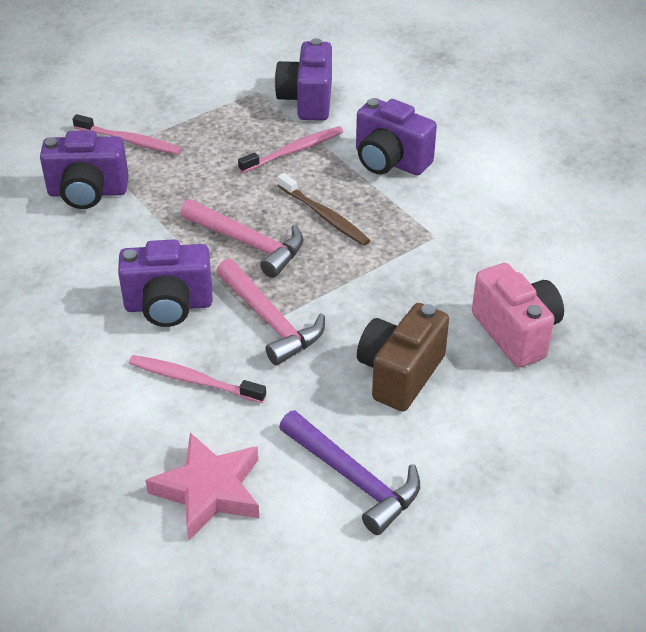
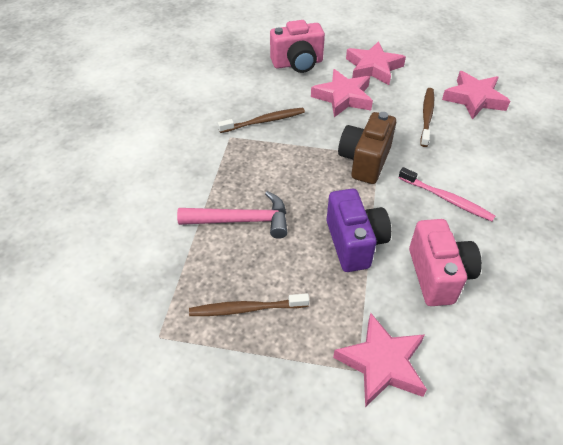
brown toothbrush: [278,173,370,246] = 1 -> [189,293,309,316] [218,107,305,133] [421,88,434,147] = 3
pink camera: [472,263,564,368] = 1 -> [270,20,325,73] [409,219,482,306] = 2
pink hammer: [181,199,303,278] [216,259,325,366] = 2 -> [177,191,288,239] = 1
pink star: [145,433,259,540] = 1 -> [311,69,373,117] [333,313,427,408] [346,41,406,85] [442,71,510,120] = 4
pink toothbrush: [72,114,182,154] [129,355,266,403] [238,126,343,173] = 3 -> [398,167,495,221] = 1
purple camera: [40,130,129,209] [118,239,213,327] [275,38,332,121] [356,98,437,176] = 4 -> [327,189,391,272] = 1
purple hammer: [279,410,420,535] = 1 -> none = 0

